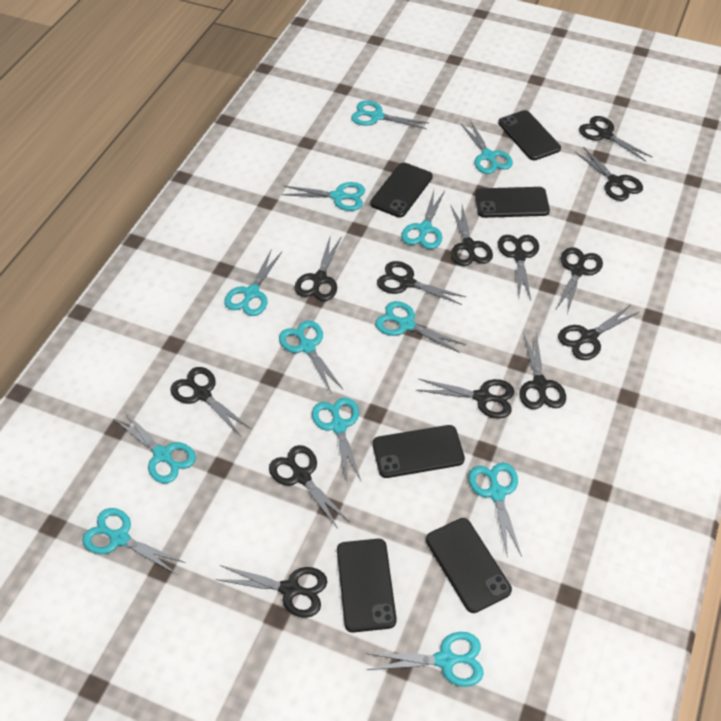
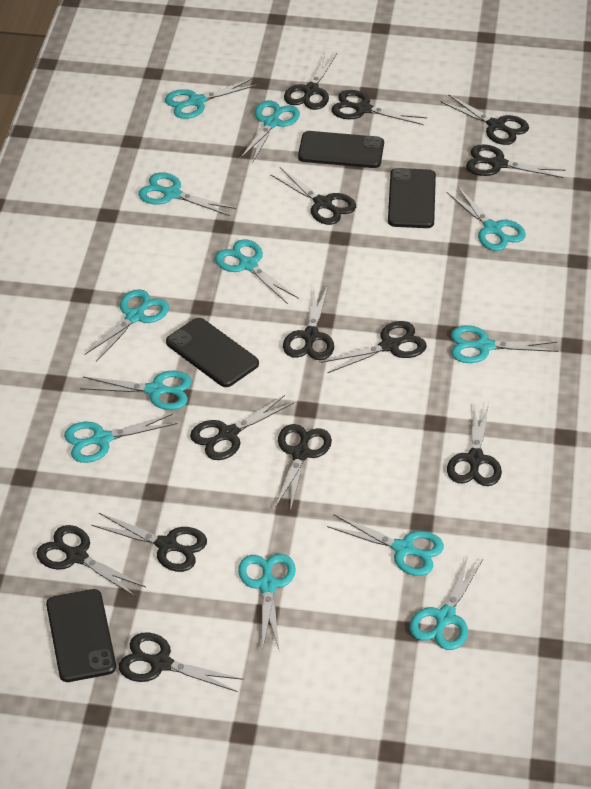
black phone: [337,539,397,633] [370,163,433,218] [373,425,465,478] [426,518,512,613] [475,187,550,218] [498,110,561,161] = 6 -> [46,589,116,682] [166,318,259,387] [298,131,384,168] [388,168,436,228] = 4

